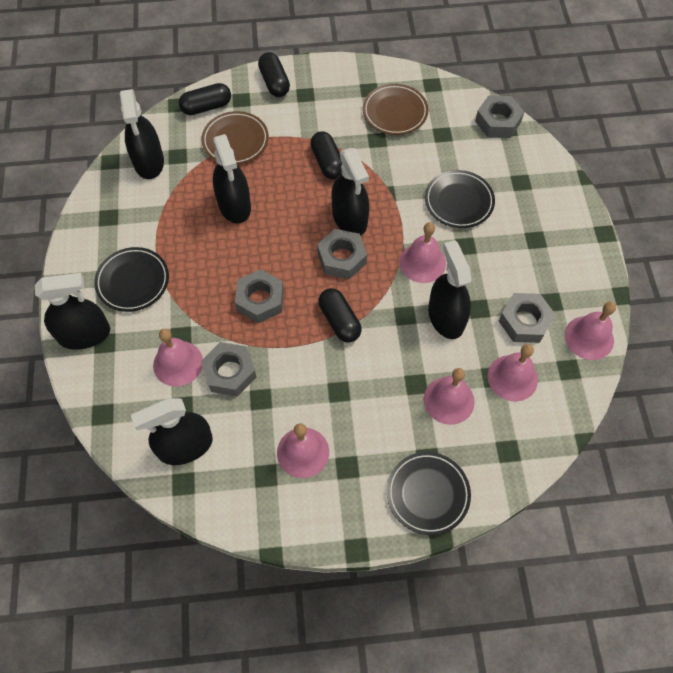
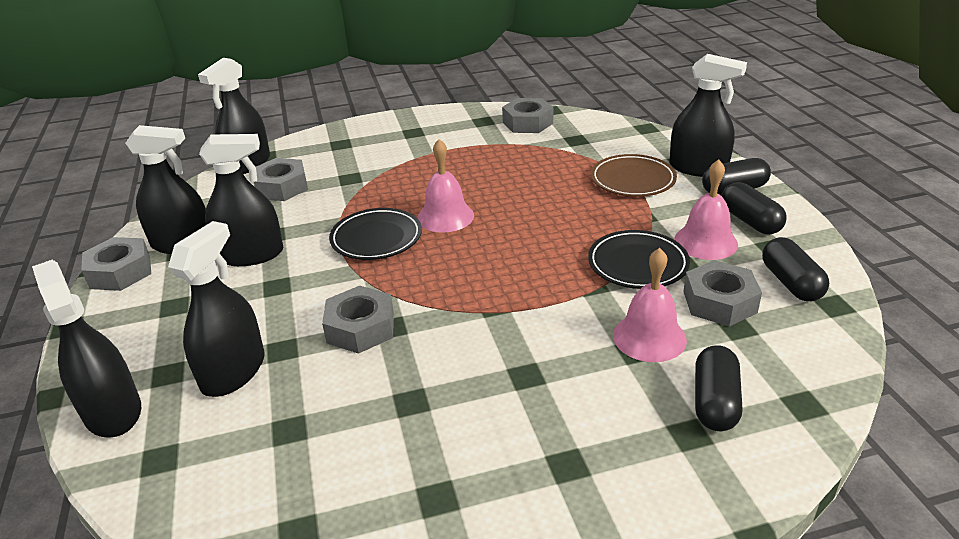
black plate: [94,247,169,312] [387,452,471,535] [425,170,495,228] = 3 -> [329,208,422,260] [588,230,690,289] = 2
brown plate: [201,111,269,165] [363,84,428,135] = 2 -> [591,154,677,197] = 1
pink bell: [153,329,203,387] [277,423,329,478] [399,222,446,283] [424,368,475,425] [488,344,538,402] [565,301,616,360] = 6 -> [417,139,474,233] [613,248,687,362] [674,159,738,260] = 3

